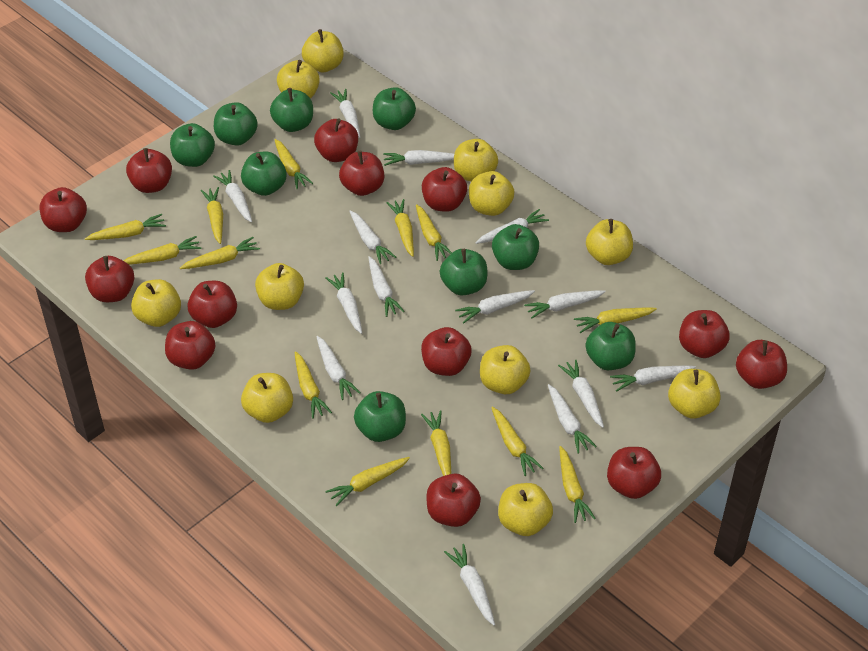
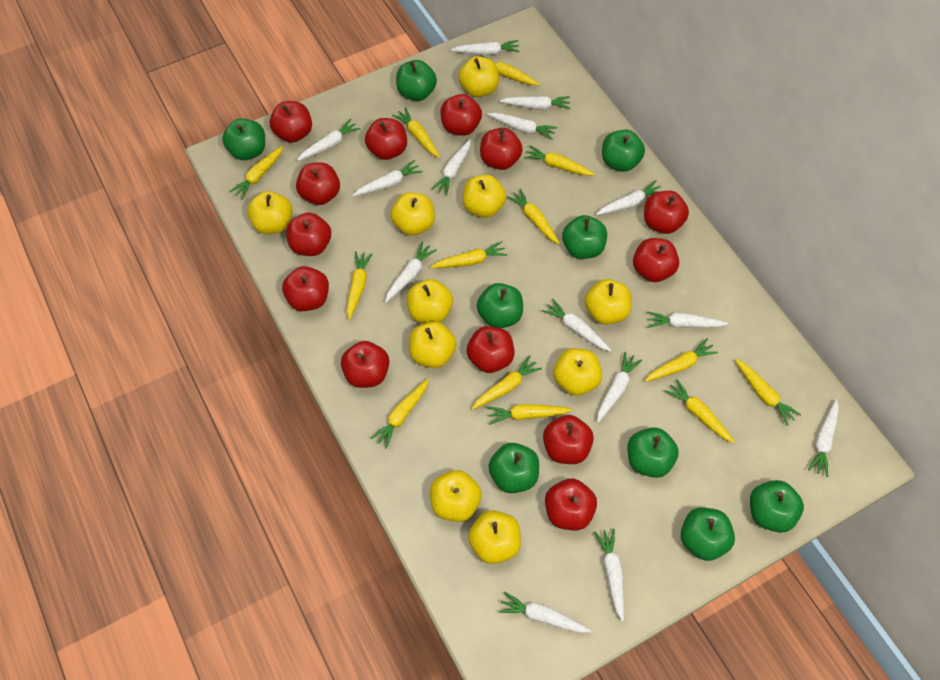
yellow apple: [131,279,181,327] [241,373,293,423] [255,263,304,310] [277,60,320,99] [302,29,344,73] [454,139,498,182] [469,171,514,216] [480,345,531,394] [498,483,553,536] [586,219,633,265] [668,369,721,419] = 11 -> [247,191,293,234] [390,192,435,236] [407,279,453,324] [409,321,457,368] [430,470,481,522] [458,56,499,97] [463,175,506,218] [468,510,521,564] [553,348,602,396] [585,279,631,325] = 10

